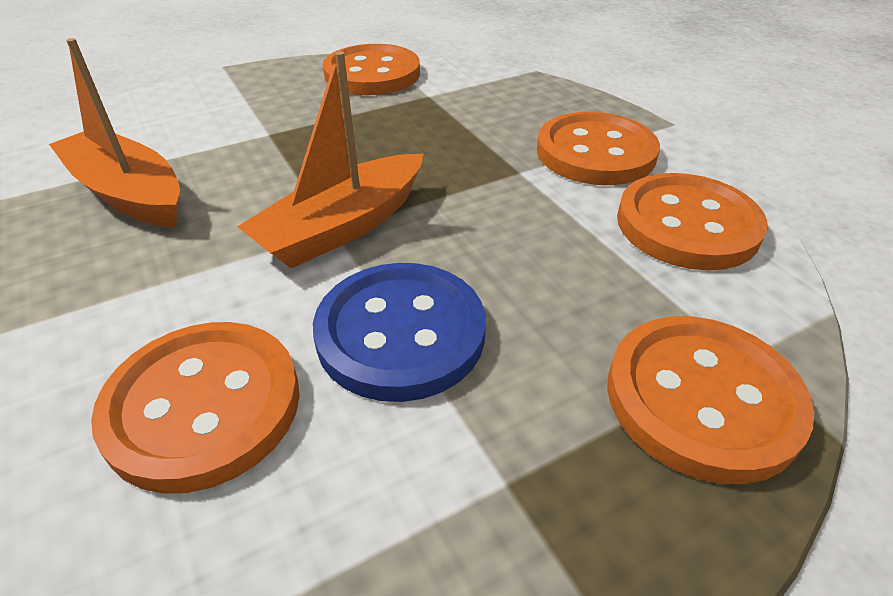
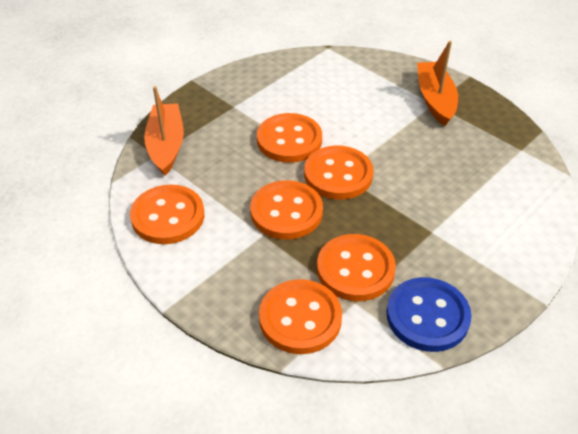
orange button: [91,322,300,494] [323,44,420,95] [537,112,660,185] [607,316,814,484] [617,173,768,270] = 5 -> [130,185,204,244] [250,180,323,239] [257,113,322,163] [259,279,342,354] [304,146,374,200] [317,234,396,301] = 6

